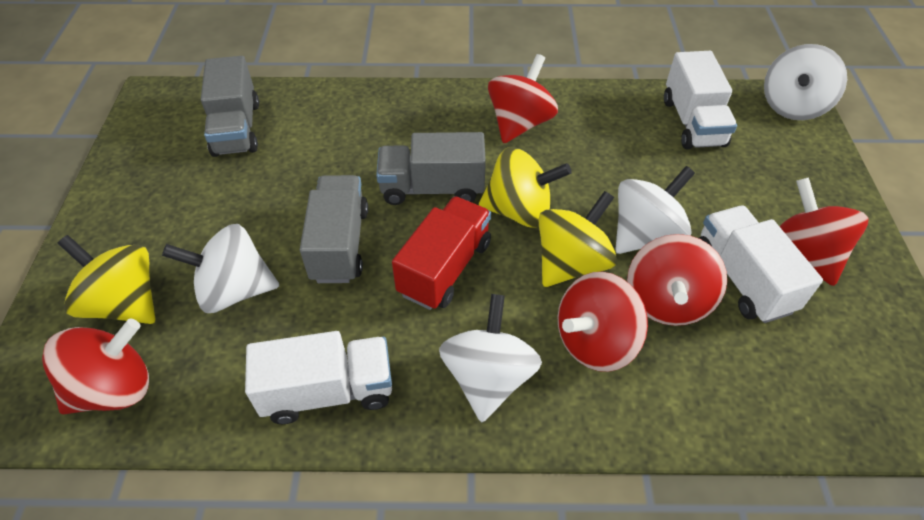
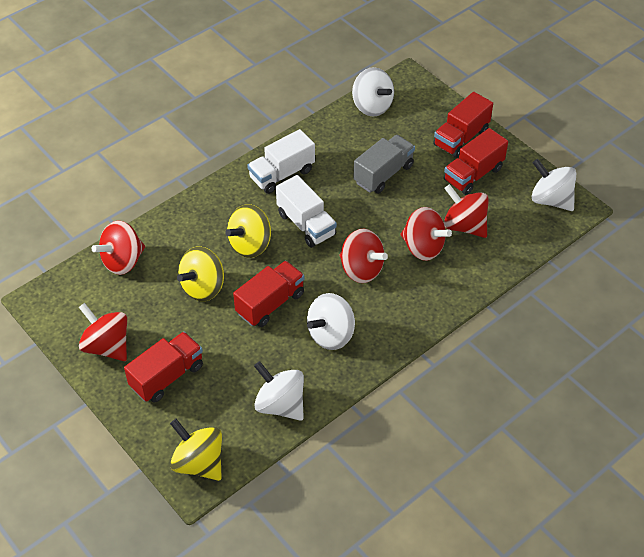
grey truck: [201,56,259,157] [300,175,368,283] [376,132,486,205] = 3 -> [353,135,415,194] = 1
red truck: [392,196,491,310] = 1 -> [124,332,203,403] [233,261,305,327] [433,92,493,158] [444,128,508,195] = 4
white truck: [245,331,392,424] [664,51,737,149] [699,206,823,323] = 3 -> [247,129,315,194] [276,175,337,248] = 2

